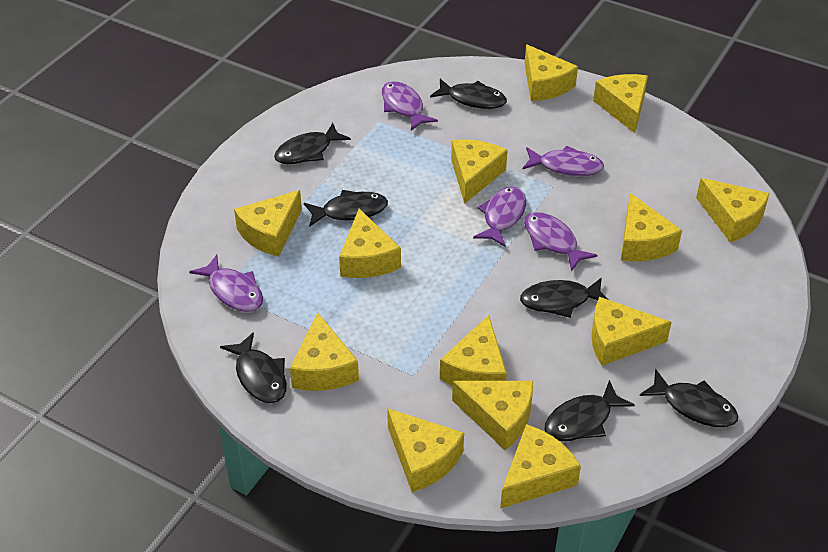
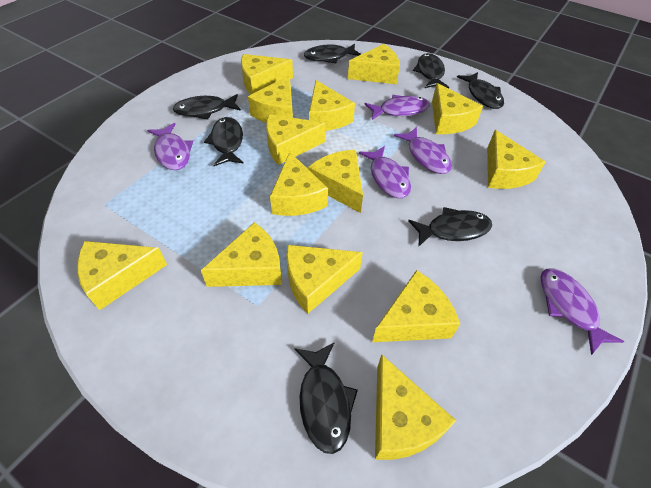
yellow cheese: [234,190,302,257] [290,312,359,391] [339,209,401,278] [387,408,464,492] [440,315,507,386] [451,139,508,204] [452,381,533,450] [500,424,581,509] [525,44,578,101] [591,297,672,366] [593,74,648,133] [621,193,682,261] [696,178,770,242] = 13 -> [77,241,167,310] [201,222,282,287] [241,54,293,94] [248,75,293,123] [266,114,326,165] [270,152,328,216] [286,245,363,314] [308,150,363,213] [309,80,355,131] [348,44,400,84] [372,270,460,342] [375,354,457,460] [432,83,483,134] [487,130,546,189] = 14

